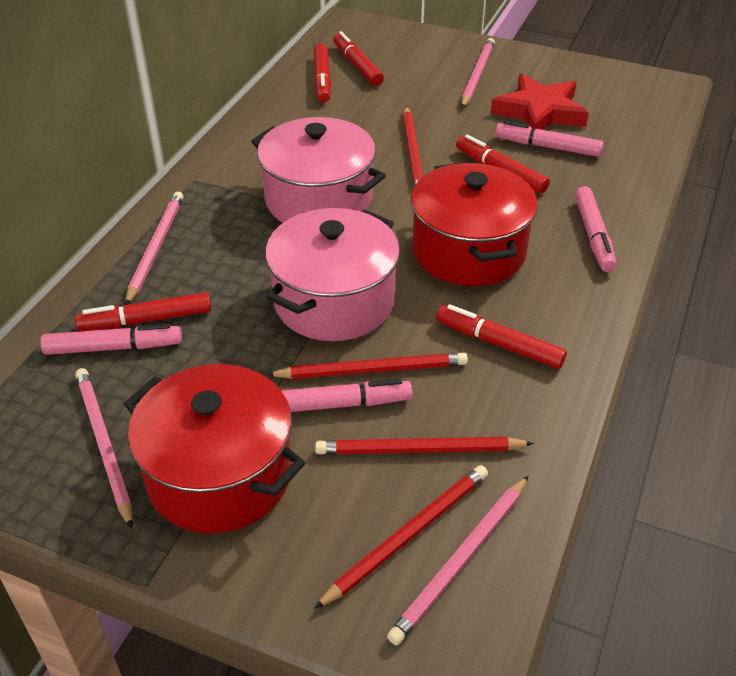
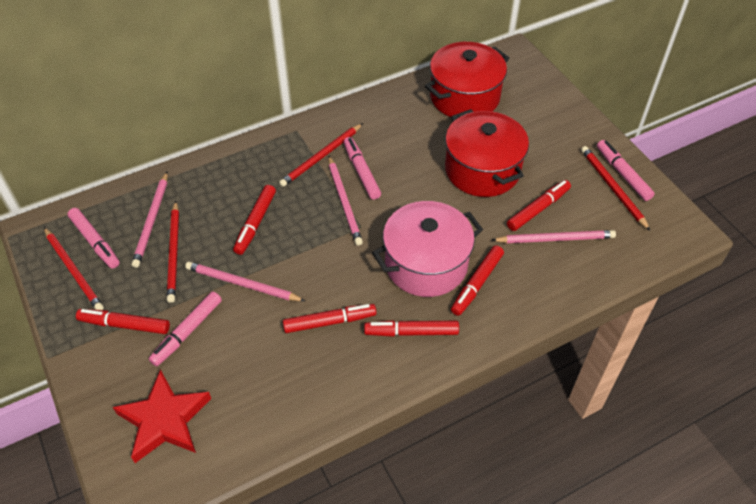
pink pot: [251,117,386,223] [265,208,400,341] = 2 -> [372,201,483,297] = 1
red marker: [75,292,211,331] [314,43,331,103] [333,31,384,86] [436,304,567,369] [456,134,550,194] = 5 -> [76,309,170,334] [233,185,276,255] [283,304,377,333] [364,320,459,337] [451,245,504,316] [507,180,571,231] = 6

